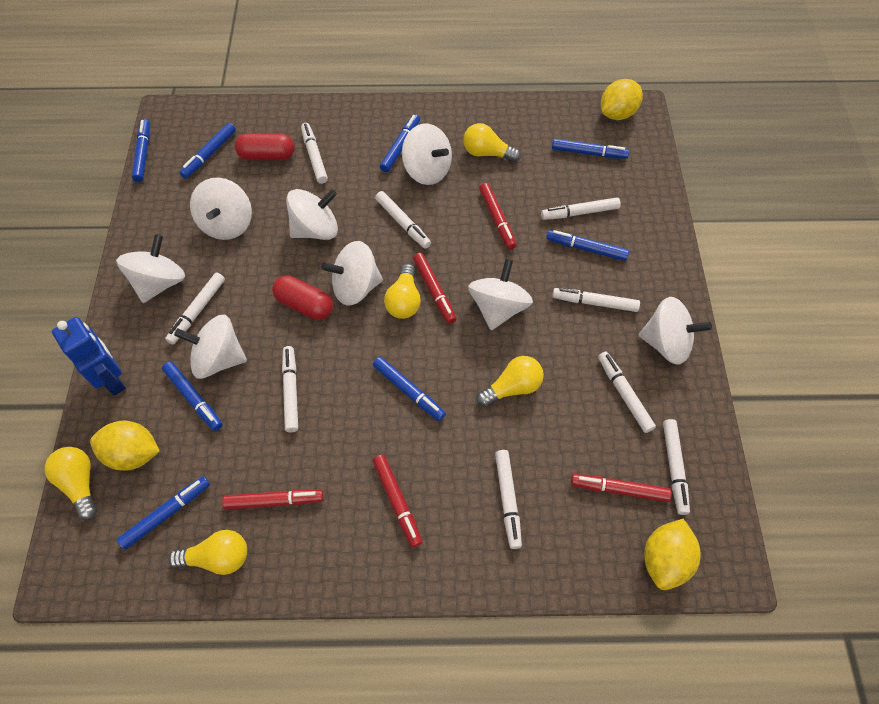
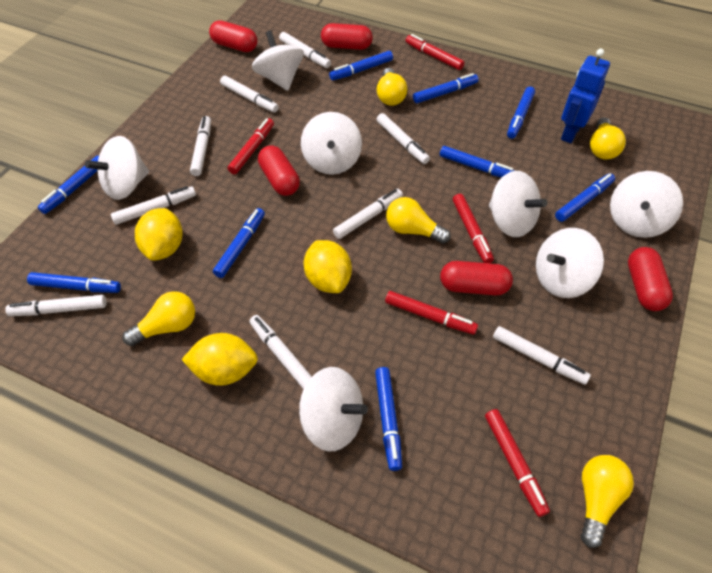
blue marker: [117,476,210,550] [132,119,150,182] [162,361,223,431] [179,123,236,179] [373,357,446,421] [380,114,420,172] [546,230,629,261] [552,139,629,159] = 8 -> [27,272,121,293] [38,156,99,214] [213,208,265,278] [329,51,393,80] [375,367,402,471] [413,73,479,103] [440,146,515,178] [507,87,535,139] [555,173,615,222] = 9
red capsule: [235,134,295,160] [272,275,333,320] = 2 -> [209,20,258,52] [258,145,300,196] [321,23,373,50] [440,261,513,295] [628,247,673,311] = 5
white spinning top: [116,234,185,303] [174,315,247,379] [190,178,252,240] [286,189,338,240] [321,241,383,306] [402,124,452,185] [468,259,533,330] [639,297,712,365] = 8 -> [85,136,149,200] [252,30,304,91] [299,367,368,452] [301,112,362,175] [489,171,547,237] [536,228,604,298] [610,171,683,238] = 7

